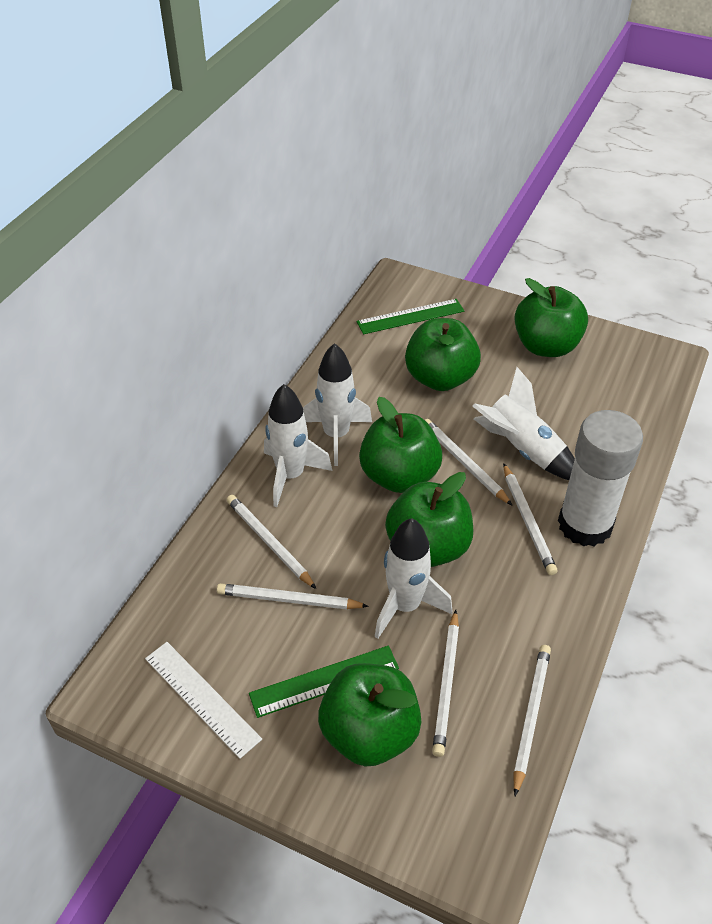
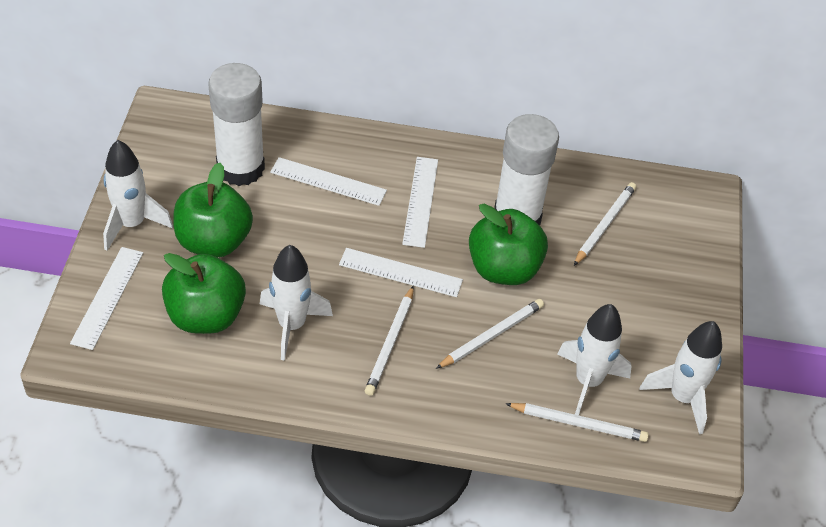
green apple: [318,663,421,767] [359,397,442,493] [385,472,473,567] [405,318,481,391] [514,278,588,357] = 5 -> [162,253,246,334] [173,163,253,258] [469,204,548,285] = 3
green ruler: [249,646,399,718] [357,299,464,334] = 2 -> none = 0
white glue stick: [558,410,643,546] = 1 -> [208,63,265,186] [494,114,559,225] = 2
white pencil: [217,583,369,609] [227,495,316,589] [425,419,512,505] [432,610,459,757] [503,463,558,575] [514,645,551,796] = 6 -> [365,286,414,396] [436,299,544,369] [505,403,649,442] [574,182,636,266] = 4
white ruler: [145,642,262,759] = 1 -> [70,247,143,350] [270,157,387,206] [339,248,463,297] [402,157,438,248] = 4

